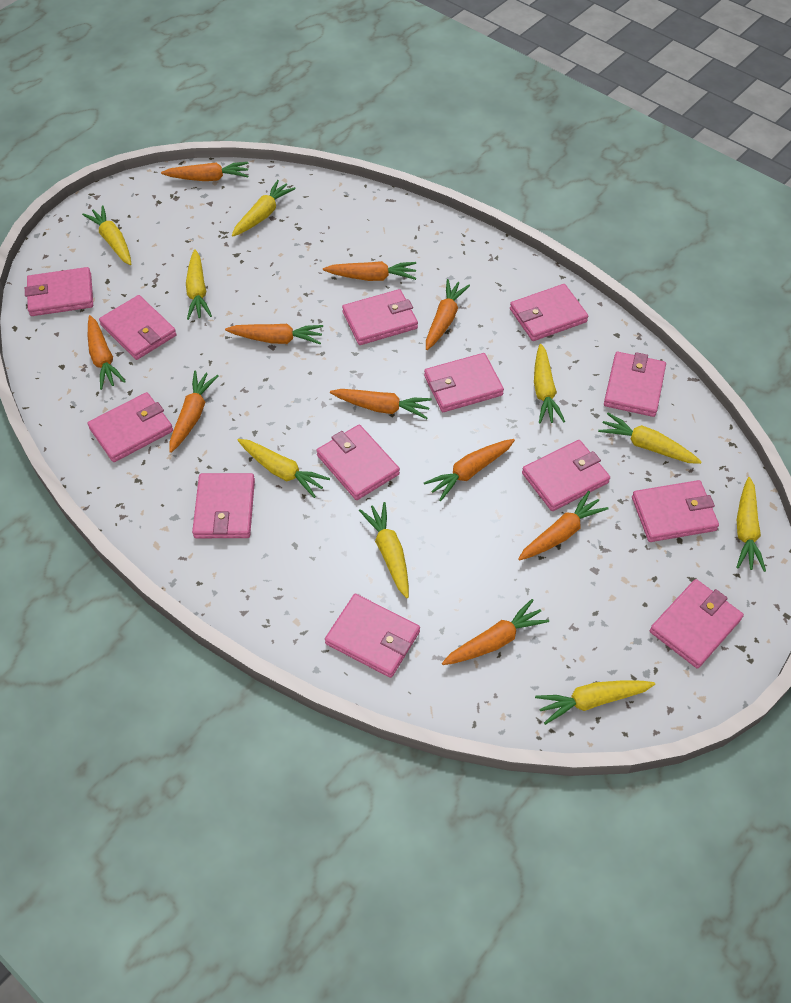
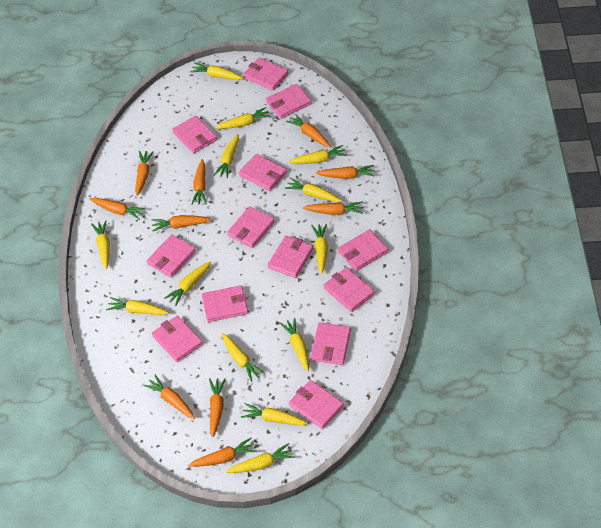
yellow carrot: [82,205,131,265] [186,249,212,320] [232,180,296,237] [237,439,330,498] [359,502,409,598] [534,344,565,423] [535,681,655,725] [598,413,702,464] [736,477,766,572] = 9 -> [91,221,110,269] [106,297,169,315] [164,261,211,306] [190,62,244,80] [214,134,239,178] [215,107,271,129] [222,333,265,382] [226,443,295,473] [241,403,308,426] [280,318,309,372] [284,178,342,202] [289,145,347,164] [311,224,328,274] = 13

